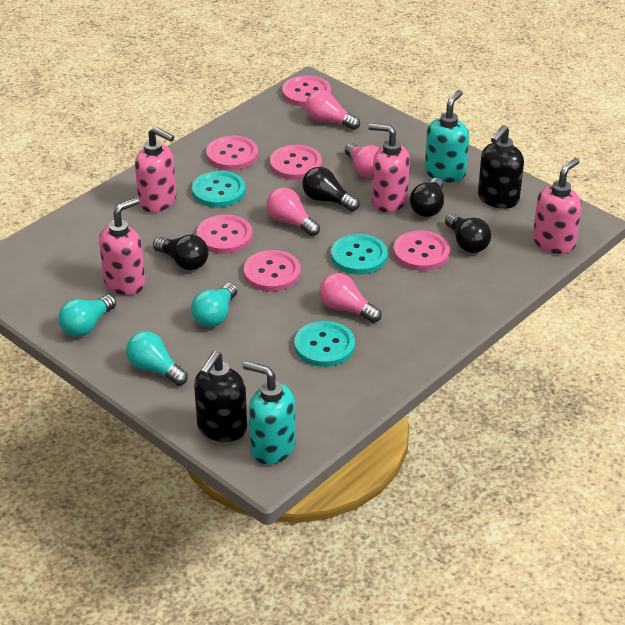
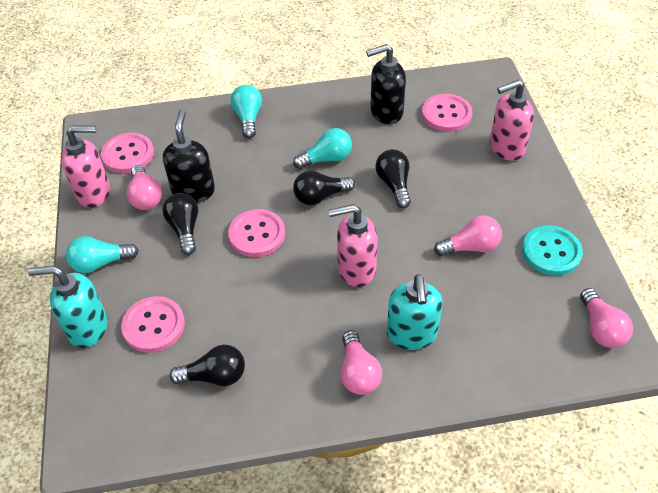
pink button: [197,215,252,254] [206,136,258,170] [243,250,301,292] [270,145,322,180] [282,75,331,107] [393,231,450,271] = 6 -> [101,132,154,173] [121,296,185,353] [228,209,285,257] [422,94,472,132] = 4
pink soap dispenser: [99,197,145,295] [135,127,176,212] [368,123,410,212] [533,158,582,254] = 4 -> [61,125,110,208] [328,204,378,287] [490,80,534,161] = 3
turquoise button: [192,171,246,208] [294,321,355,367] [331,234,388,274] = 3 -> [522,225,583,275] = 1

